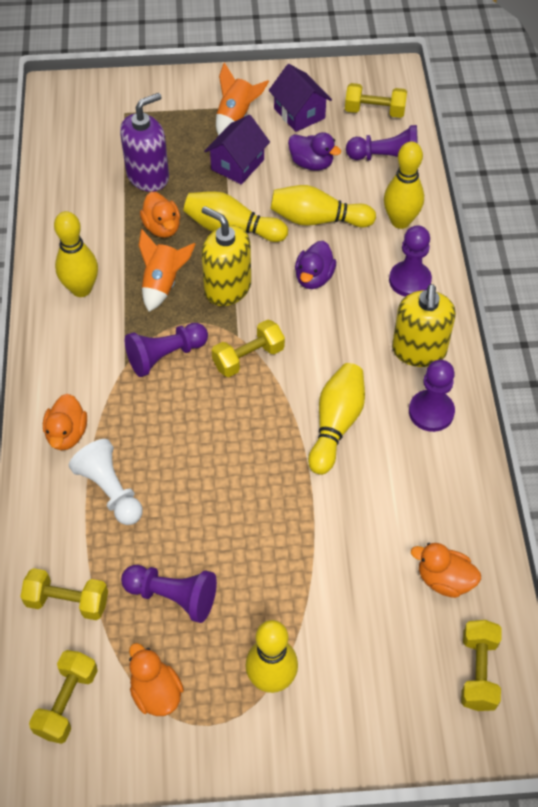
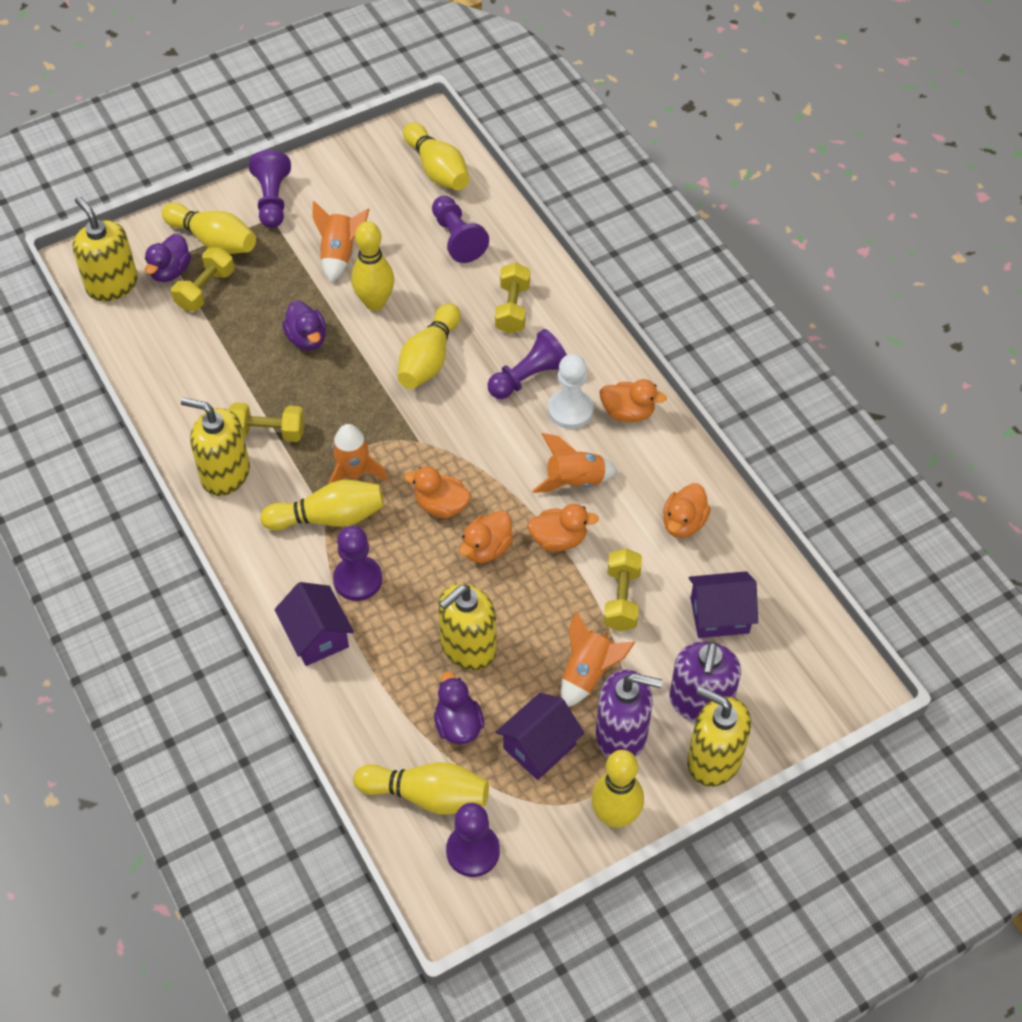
orange duck: [43,394,87,450] [129,643,184,716] [140,192,180,238] [411,543,481,598] = 4 -> [404,466,471,518] [459,511,513,563] [527,504,599,552] [600,379,667,422] [663,483,711,538] = 5
orange rocket: [139,229,195,312] [216,62,269,136] = 2 -> [313,201,370,283] [328,424,388,484] [532,433,618,493] [561,611,635,707] = 4
purple duck: [288,132,341,171] [295,241,336,289] = 2 -> [145,233,191,282] [282,301,326,350] [434,672,484,744] = 3
purple house: [204,115,270,184] [269,64,332,132] = 2 -> [274,582,354,666] [496,693,584,780] [689,571,758,638] = 3
purple soap dispenser: [120,93,169,192] = 1 -> [596,670,662,758] [669,641,741,722] = 2
yellow bowling pin: [54,211,98,297] [184,191,288,242] [245,620,298,693] [271,185,376,227] [308,363,365,475] [384,142,424,229] = 6 -> [162,203,256,254] [260,480,384,531] [351,221,394,311] [353,762,489,815] [398,303,461,389] [403,122,469,190] [591,750,644,828] = 7
yellow dumbbell: [20,568,108,620] [29,650,98,744] [212,319,285,377] [345,83,407,118] [461,620,502,711] = 5 -> [171,247,234,311] [229,402,305,442] [495,263,530,334] [604,549,642,631] = 4
yellow soap dispenser: [201,206,251,306] [392,284,456,367] = 2 -> [73,196,138,302] [181,397,250,496] [438,583,497,670] [687,686,751,787] = 4

